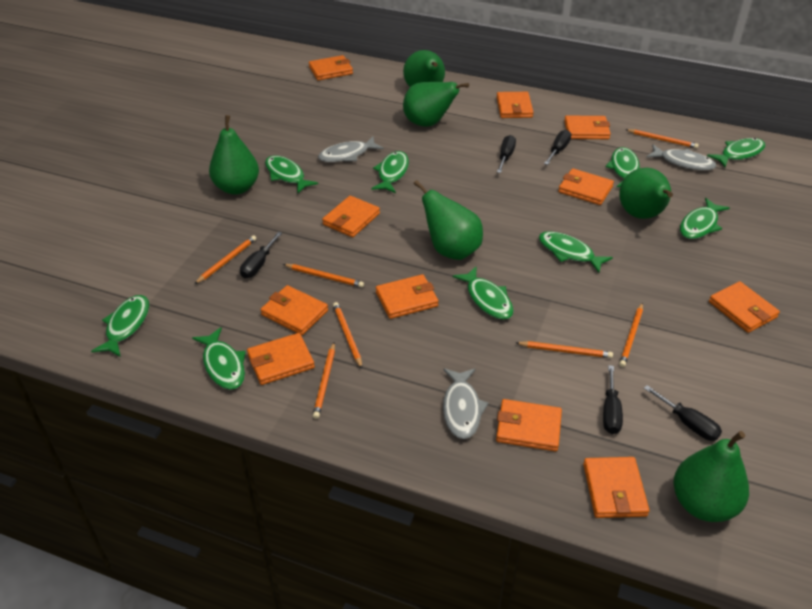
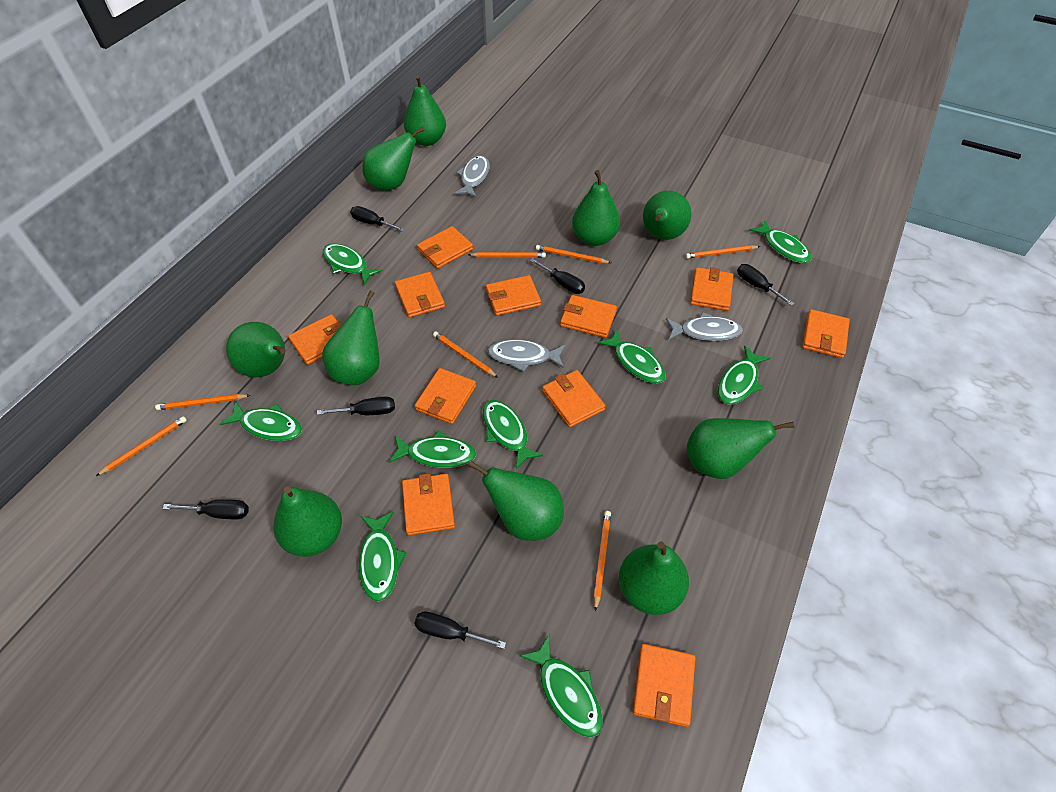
black screwdriver: [240,232,282,278] [497,135,516,173] [544,130,571,165] [603,365,623,434] [644,385,722,441] = 5 -> [163,499,249,519] [317,396,395,415] [350,206,405,232] [414,611,506,649] [530,258,585,294] [737,264,795,306] = 6
green pear: [209,115,259,195] [403,50,445,87] [403,82,469,127] [414,180,483,260] [619,168,673,219] [674,431,749,522] = 6 -> [226,322,286,377] [274,486,342,557] [322,291,380,385] [362,127,424,190] [404,75,446,146] [468,461,564,541] [572,170,620,246] [619,541,689,615] [643,191,691,240] [687,418,794,479] = 10

